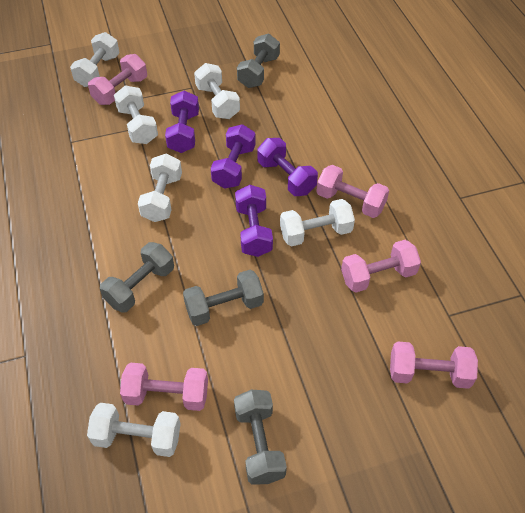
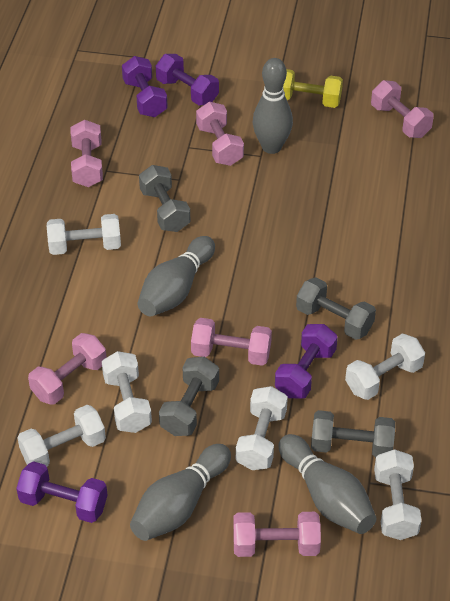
grey bowling pin: none = 0 -> [130,444,231,541] [137,236,215,316] [252,58,293,154] [279,434,376,534] = 4
pink dumbbell: [88,54,147,105] [120,363,208,411] [316,165,389,218] [341,240,421,293] [390,341,478,389] = 5 -> [28,333,107,405] [71,120,103,187] [191,318,272,366] [196,102,244,166] [233,512,321,557] [371,80,434,138] = 6
yellow dumbbell: none = 0 -> [283,69,343,108] = 1

